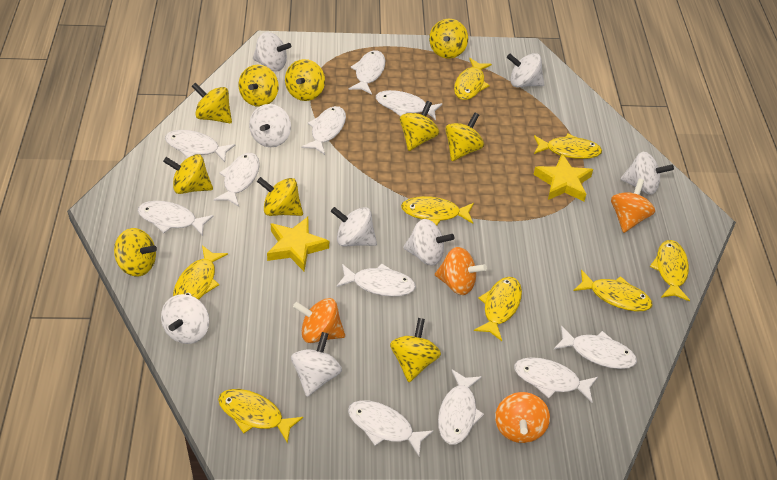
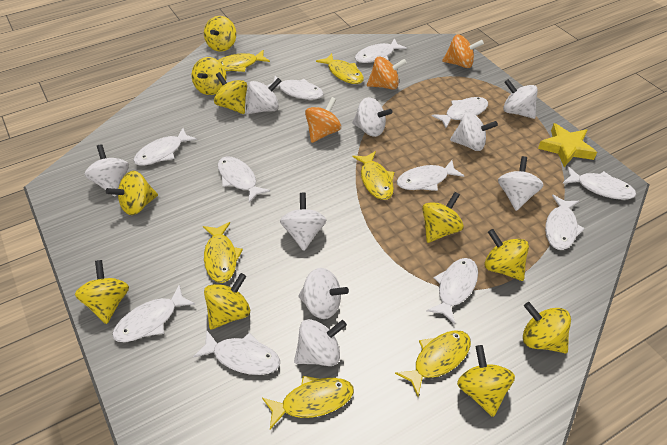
orange spinning top: [293,298,345,343] [435,247,487,295] [495,392,550,443] [611,179,655,233] = 4 -> [305,97,341,143] [367,56,407,90] [442,35,484,68] = 3
white spinning top: [161,294,209,344] [249,104,291,147] [253,32,291,72] [291,332,342,397] [331,207,377,247] [403,219,454,266] [507,53,544,87] [621,151,674,194] = 8 -> [85,144,129,196] [246,78,282,114] [280,193,326,251] [294,319,347,366] [298,268,349,319] [352,97,392,137] [450,112,498,151] [498,156,543,211] [503,79,538,119] = 9
yellow fish: [173,245,228,300] [218,389,303,444] [401,196,474,225] [454,58,492,100] [474,277,522,341] [534,134,602,159] [573,270,653,311] [650,240,690,302] = 8 -> [203,222,243,283] [218,50,270,72] [262,376,354,429] [316,53,364,84] [353,151,394,200] [395,330,471,396] = 6
yellow star: [267,217,329,271] [533,154,593,201] = 2 -> [538,123,597,167] = 1

